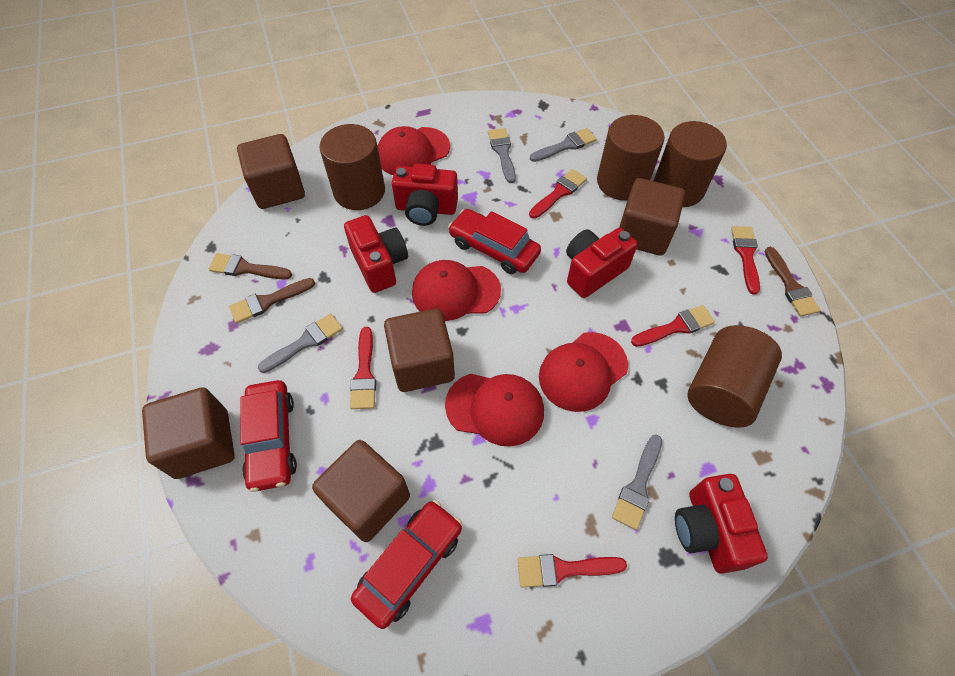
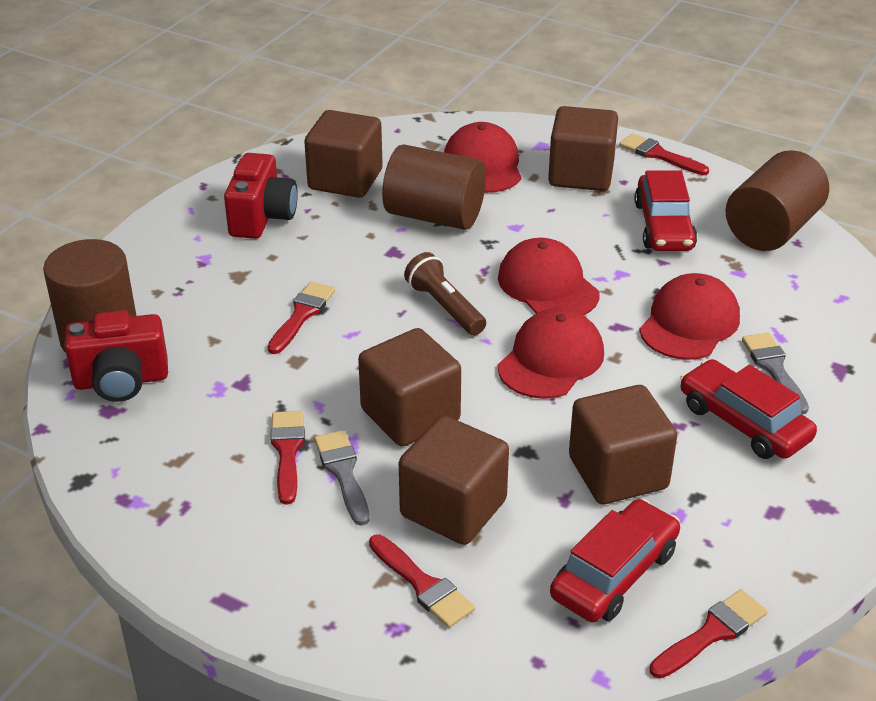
brown brush: [208,253,292,279] [229,278,315,323] [764,247,821,317] = 3 -> none = 0
brown cylinder: [319,124,385,210] [597,115,665,201] [654,121,727,207] [687,325,782,428] = 4 -> [43,239,136,353] [382,144,486,230] [726,150,829,251] = 3
brown flashlight: none = 0 -> [404,252,486,335] = 1
grey brush: [258,314,343,373] [488,128,516,183] [530,128,597,162] [612,434,662,530] = 4 -> [314,430,370,526] [742,333,809,414] = 2
red camera: [344,215,408,293] [392,164,458,226] [566,228,638,298] [675,474,768,574] = 4 -> [65,310,168,402] [224,153,298,239] = 2

